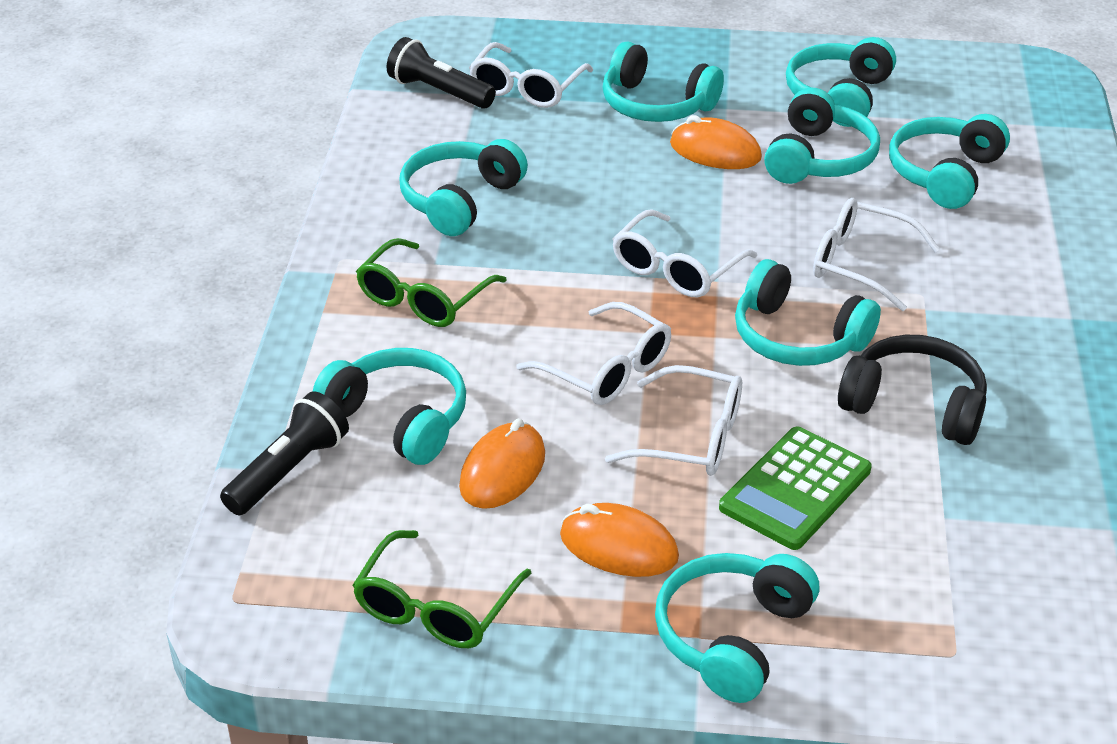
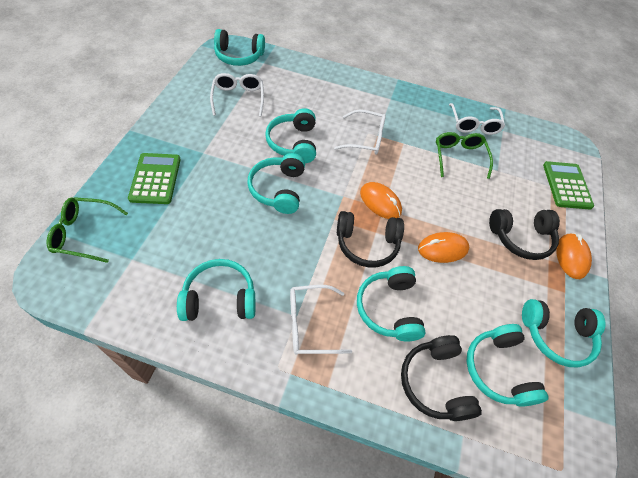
black flashlight: [220,391,349,515] [387,37,496,109] = 2 -> none = 0
black headphones: [838,335,987,445] = 1 -> [337,211,404,267] [401,335,482,421] [489,209,560,260] = 3
green calculator: [719,426,872,550] = 1 -> [128,153,181,204] [543,161,594,210] = 2
turquoise headphones: [313,348,466,465] [399,139,528,236] [603,42,724,122] [655,553,819,703] [735,259,881,366] [764,88,880,184] [786,37,896,127] [889,114,1010,209] = 8 -> [177,259,255,321] [214,29,265,66] [247,153,305,214] [265,108,316,163] [357,266,426,341] [466,324,548,407] [522,299,606,367] = 7
white glasses: [469,42,593,108] [516,302,671,405] [605,365,742,476] [613,209,757,297] [813,198,940,311] = 5 -> [210,73,264,117] [290,285,352,355] [334,110,386,155] [449,103,505,135] = 4

